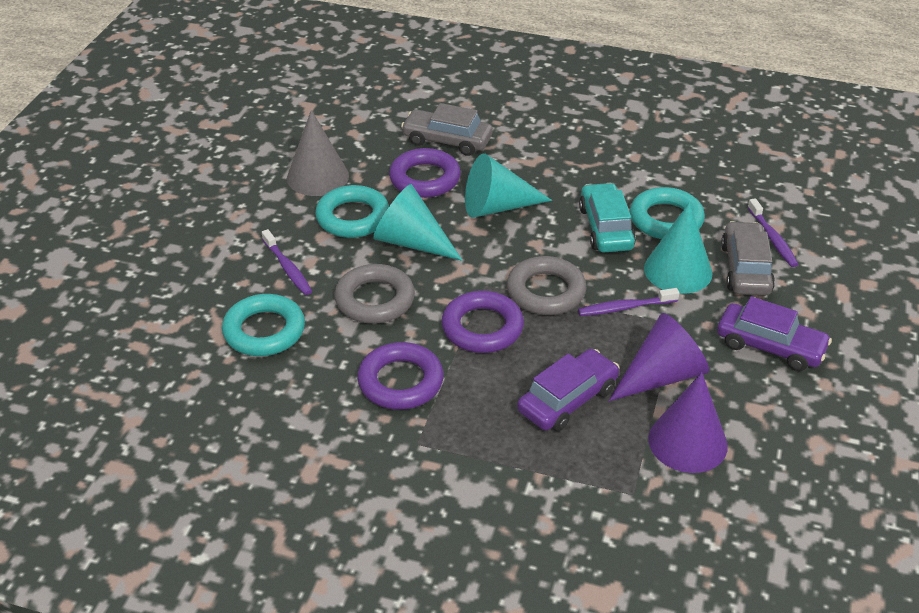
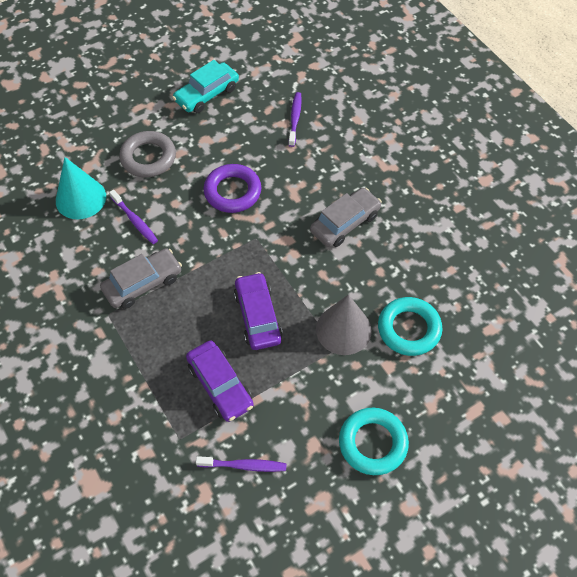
grey ring: [334,264,415,324] [507,256,586,315] = 2 -> [119,131,176,178] = 1
purple cone: [609,313,709,401] [648,372,728,473] = 2 -> none = 0
purple ring: [357,342,444,410] [389,148,461,198] [442,291,524,353] = 3 -> [204,164,261,213] = 1
turquoise cone: [373,184,463,261] [465,153,552,218] [644,202,713,294] = 3 -> [56,157,106,219] = 1
turquoise ring: [222,294,305,356] [315,185,389,238] [630,187,705,239] = 3 -> [339,408,409,475] [378,297,442,356] = 2

